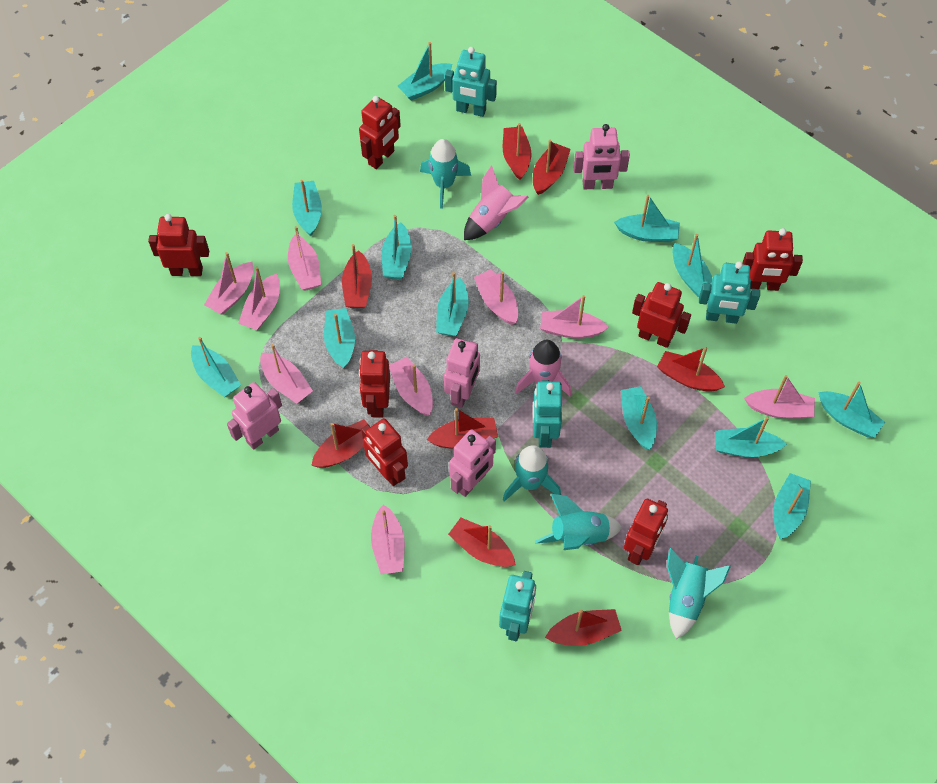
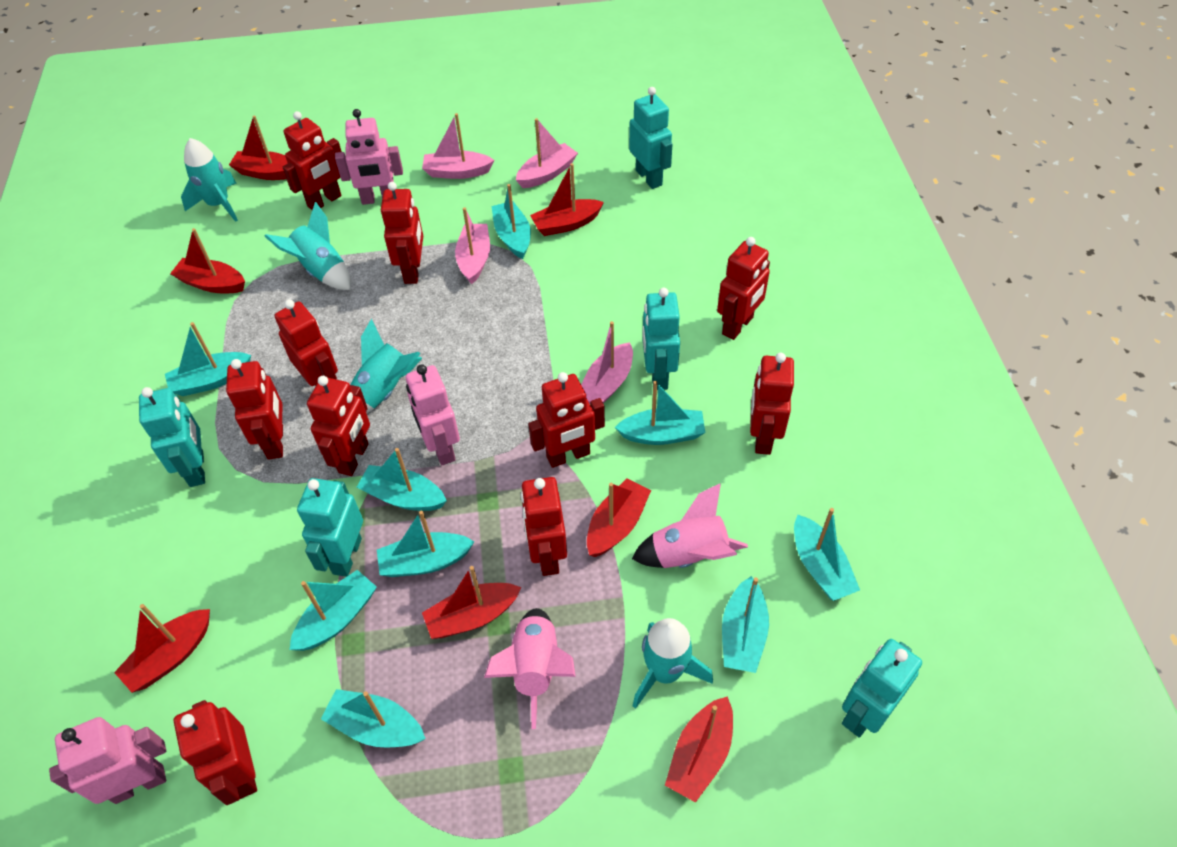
pink boat: [204,252,253,315] [238,267,280,330] [260,344,313,404] [288,226,321,291] [371,505,405,575] [389,357,433,416] [474,269,518,325] [540,295,609,339] [744,375,815,418] = 9 -> [422,113,494,179] [455,208,490,284] [516,118,578,188] [581,321,633,404] = 4
pink robot: [227,382,282,450] [444,338,480,408] [449,429,496,497] [574,124,630,189] = 4 -> [49,717,166,804] [335,109,403,205] [406,364,460,465] = 3
red boat: [311,419,369,468] [342,244,372,308] [427,408,498,449] [448,518,516,567] [503,123,531,180] [533,140,571,195] [545,609,622,646] [657,347,725,392] = 8 -> [114,604,210,693] [170,228,245,293] [229,115,288,180] [422,566,522,639] [530,163,604,236] [587,478,651,557] [665,696,733,803] = 7
red robot: [148,214,209,276] [359,96,401,169] [359,350,390,418] [361,418,408,486] [624,499,668,565] [632,282,691,348] [742,228,803,291] = 7 -> [174,700,257,805] [226,359,283,460] [275,299,338,386] [283,111,342,210] [307,376,370,476] [381,182,423,284] [521,477,567,576] [528,372,605,468] [717,237,770,340] [750,353,794,455] = 10
turquoise boat: [191,337,241,397] [292,180,322,236] [324,308,355,368] [382,215,412,279] [398,42,452,101] [436,272,469,336] [614,195,680,242] [621,386,657,450] [672,234,713,297] [715,417,787,457] [773,473,811,539] [818,382,885,438] = 12 -> [165,322,251,396] [290,570,377,651] [321,689,426,748] [357,448,447,511] [377,511,475,577] [491,184,531,259] [615,381,706,445] [722,576,769,673] [794,508,860,601] = 9
turquoise robot: [445,47,497,117] [499,571,536,641] [533,380,562,448] [699,262,760,324] = 4 -> [139,387,205,487] [297,478,363,577] [629,87,672,189] [642,288,680,390] [842,639,922,737] = 5

